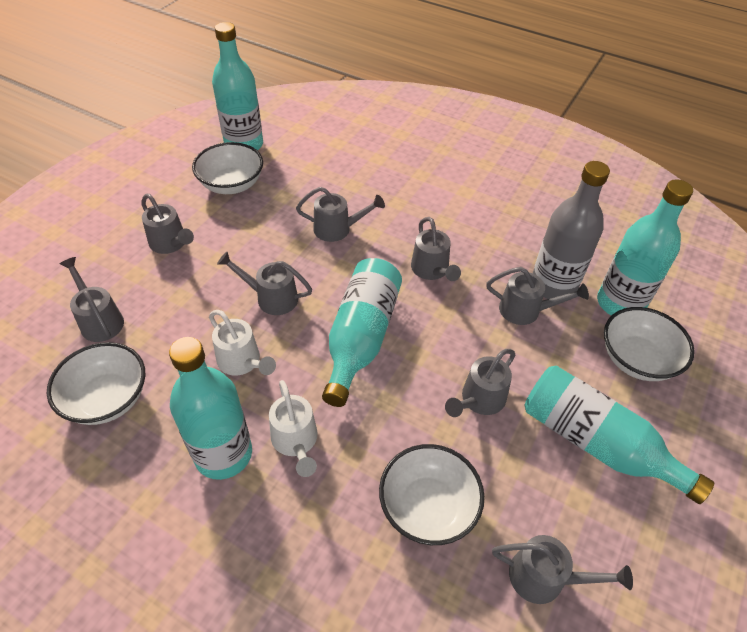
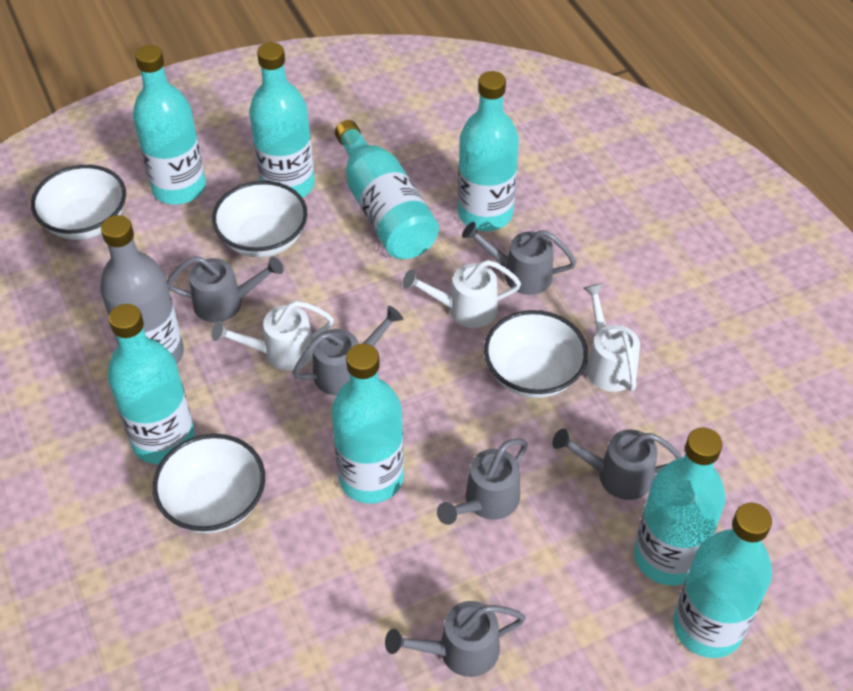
grey watering can: [59,257,124,342] [141,194,194,254] [217,252,312,315] [296,187,385,242] [411,217,461,281] [445,349,515,417] [486,267,589,325] [492,535,633,604] = 8 -> [167,256,283,322] [293,306,403,395] [385,601,526,677] [437,439,528,525] [462,222,576,295] [552,429,682,500] = 6
turquoise bottle: [169,337,252,480] [212,22,263,150] [322,258,402,407] [525,366,714,504] [597,179,693,316] = 5 -> [108,304,195,464] [133,45,206,205] [249,42,315,198] [331,344,404,504] [335,120,439,259] [458,71,519,231] [634,427,726,585] [673,503,772,658] = 8
white watering can: [209,310,276,376] [269,380,318,477] = 2 -> [211,301,334,371] [403,260,521,328] [584,283,640,392] = 3

